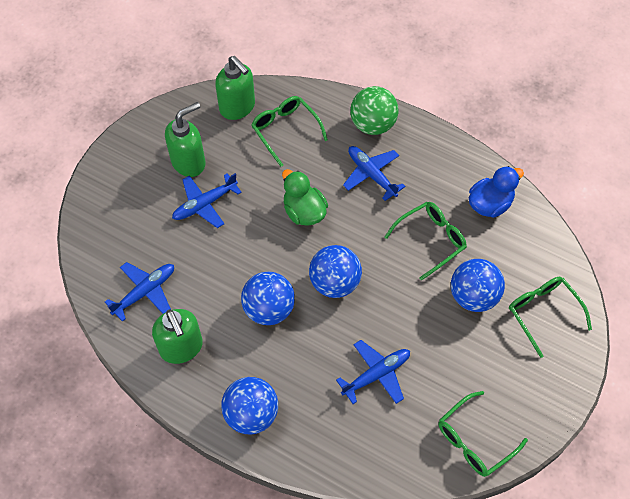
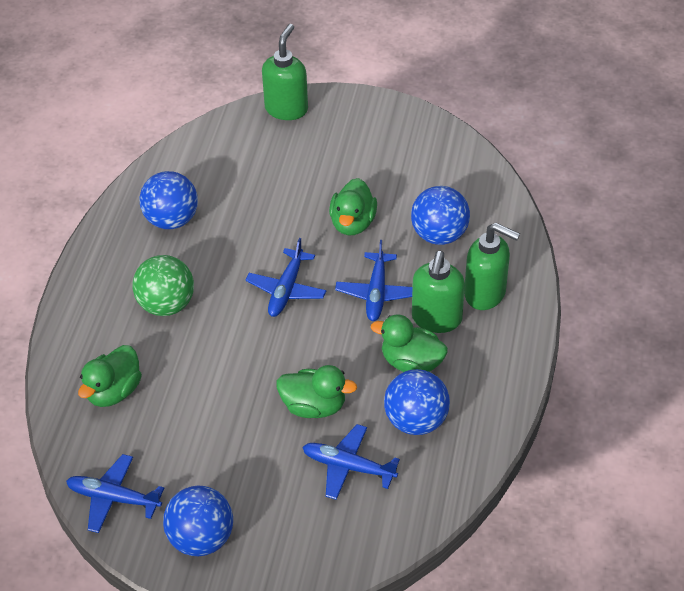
blue duck: [469,166,524,218] = 1 -> none = 0
green duck: [282,169,328,226] = 1 -> [78,345,142,407] [276,365,357,418] [329,178,377,235] [371,314,448,372] = 4
green glasses: [251,96,328,167] [384,202,467,281] [439,391,528,477] [509,277,592,358] = 4 -> none = 0

